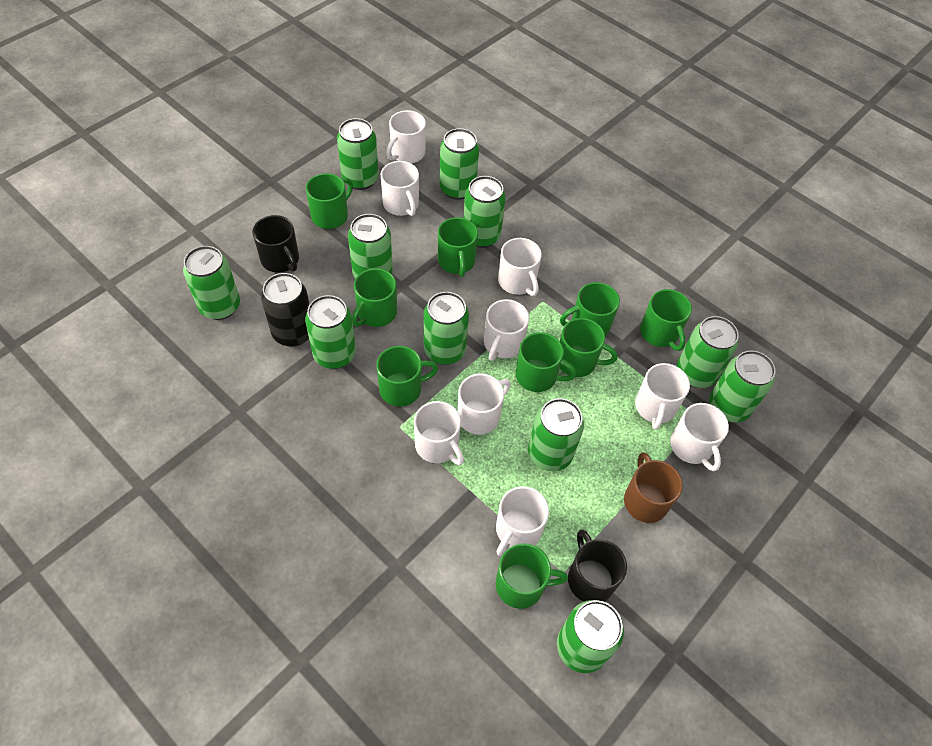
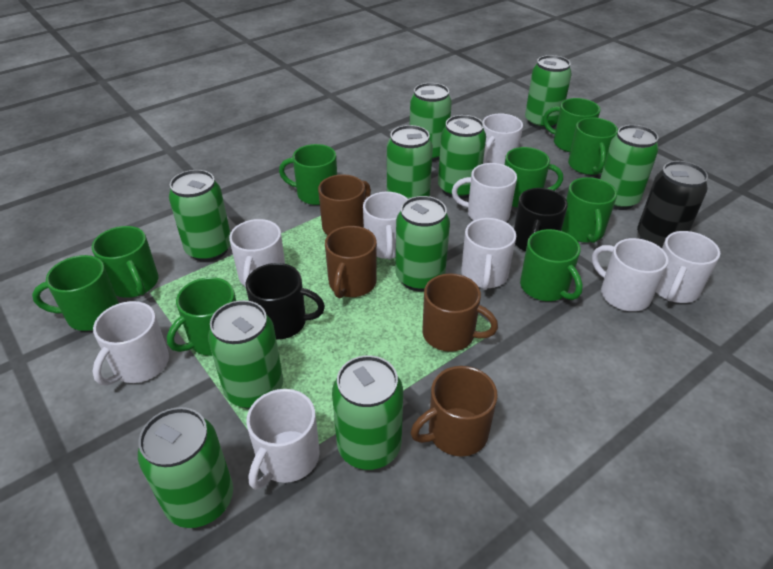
brown mug: [624,452,683,523] = 1 -> [318,174,371,235] [325,226,377,298] [411,366,498,457] [422,273,498,352] = 4
green can: [183,246,240,320] [305,295,356,369] [337,118,379,190] [348,214,393,279] [424,292,469,365] [439,128,479,200] [463,176,506,248] [528,398,584,472] [557,600,624,673] [677,316,739,388] [709,350,776,422] = 11 -> [138,407,233,528] [169,170,230,262] [208,300,283,409] [332,355,403,470] [387,125,433,199] [395,196,450,291] [410,83,452,161] [438,115,486,199] [525,55,572,130] [600,125,659,210] = 10

